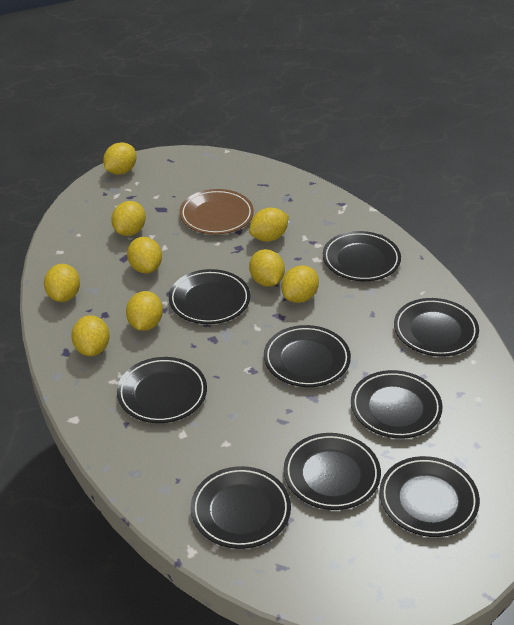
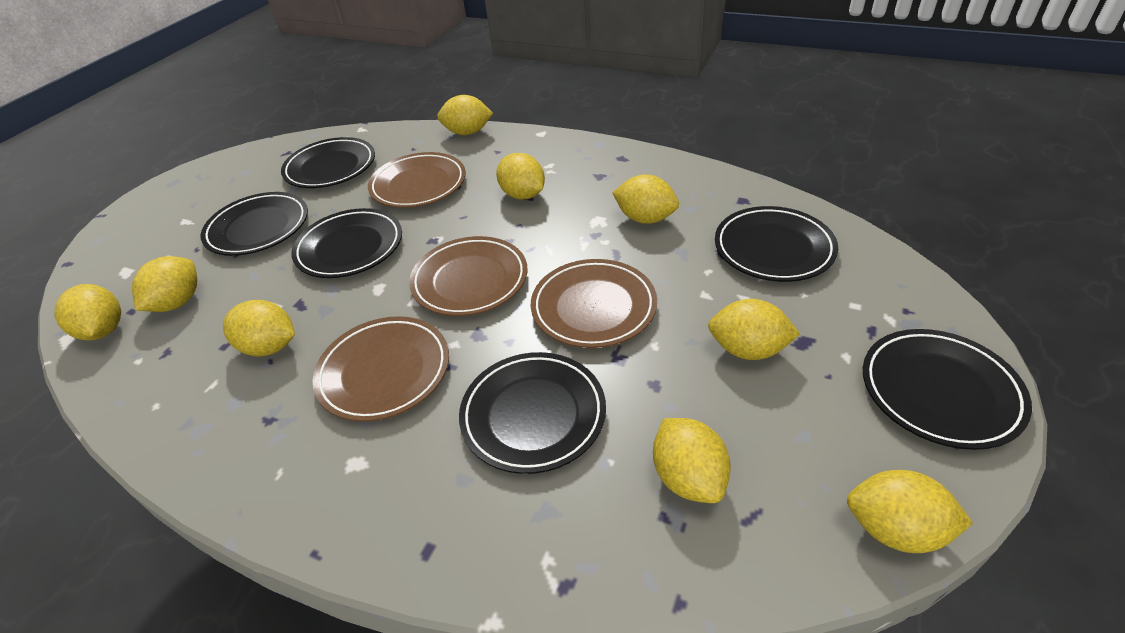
black plate: [117,357,207,423] [169,269,250,324] [191,466,291,549] [264,325,351,387] [284,433,381,510] [323,231,401,281] [351,370,443,439] [379,456,480,537] [394,298,479,357] = 9 -> [201,192,308,256] [281,137,375,188] [291,208,402,278] [459,352,606,474] [715,206,838,282] [863,329,1032,450] = 6
brown plate: [179,189,254,235] = 1 -> [313,316,449,422] [368,152,466,208] [409,236,528,316] [531,259,657,348] = 4

